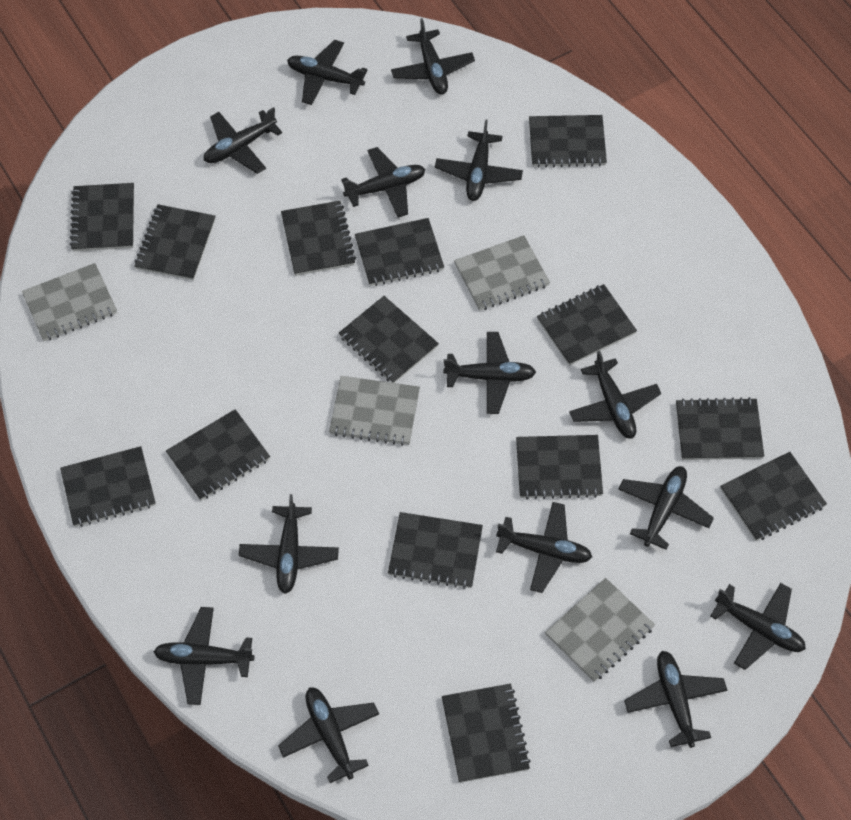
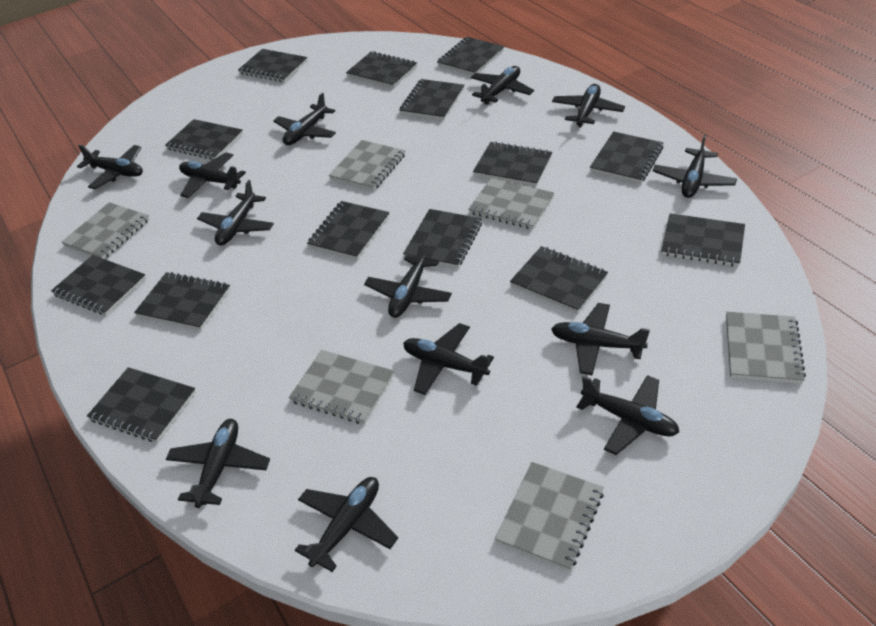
black plane: [153,607,255,705] [204,107,282,174] [239,494,339,594] [278,687,379,783] [287,40,368,105] [341,147,425,218] [391,18,475,95] [435,119,523,201] [443,332,536,414] [496,502,592,593] [569,350,661,439] [618,466,714,550] [624,651,728,748] [710,583,806,670] = 14 -> [77,145,143,189] [166,419,270,508] [179,152,246,198] [197,180,274,245] [273,93,336,145] [295,477,398,572] [364,242,452,318] [403,323,494,395] [471,66,534,105] [551,303,650,375] [552,84,625,127] [576,375,679,455] [653,135,737,198] = 13
grey notebook: [22,263,117,341] [329,376,420,446] [454,235,550,311] [545,578,655,682] = 4 -> [61,202,150,259] [289,350,394,424] [329,140,405,190] [468,178,554,229] [495,462,604,571] [726,312,806,384] = 6

